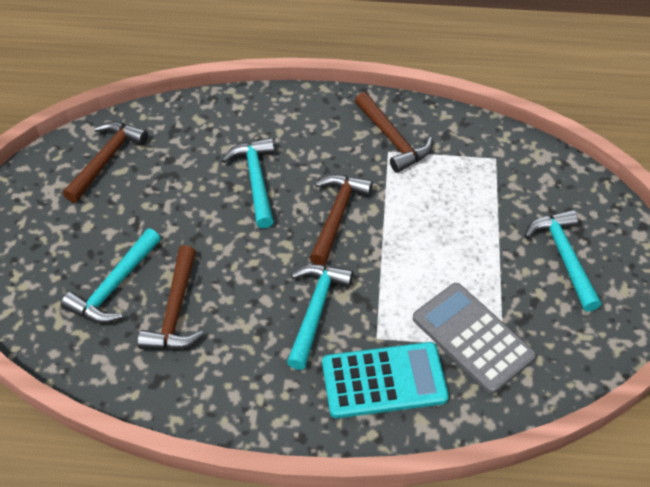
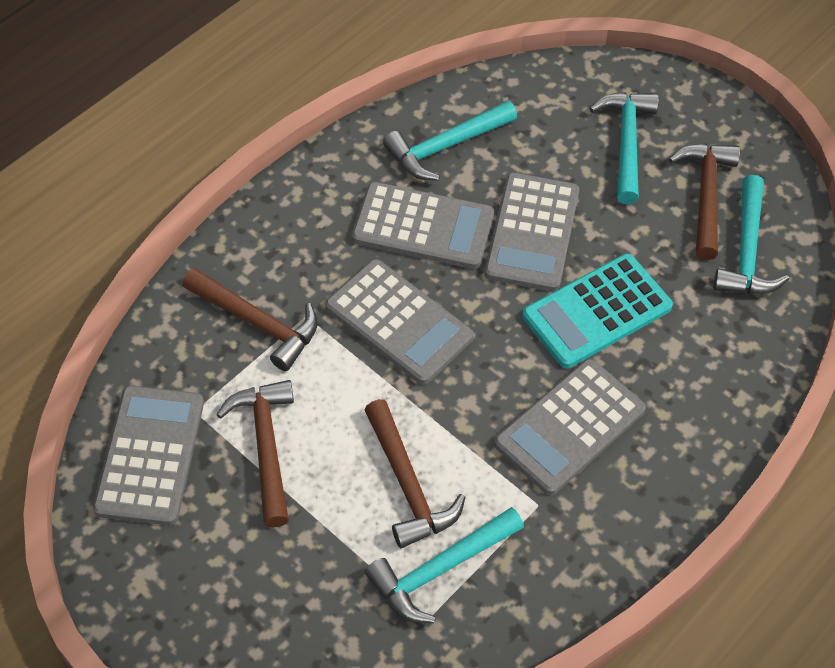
grey calculator: [413,283,536,394] = 1 -> [93,386,204,525] [325,259,474,385] [352,182,494,269] [484,173,579,292] [494,359,646,495] = 5

